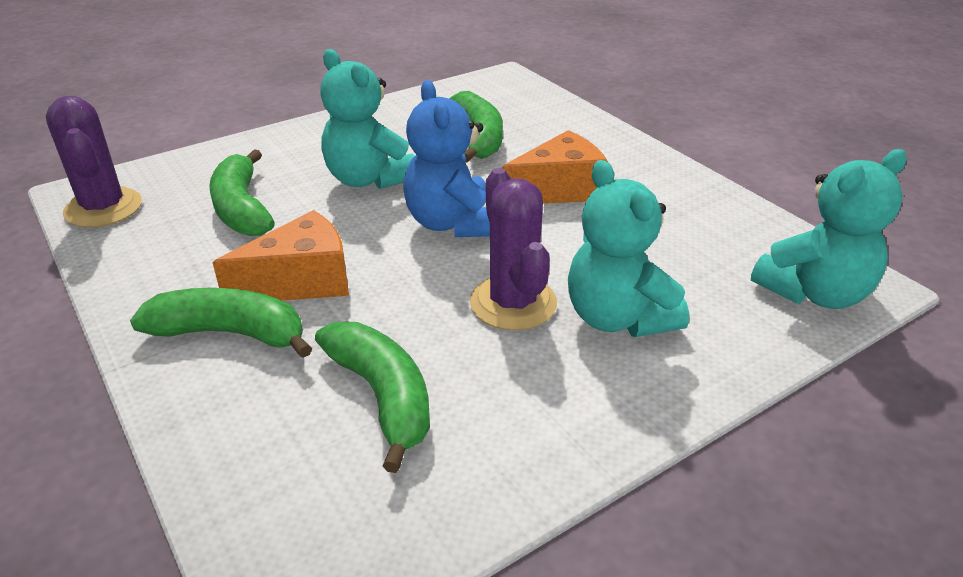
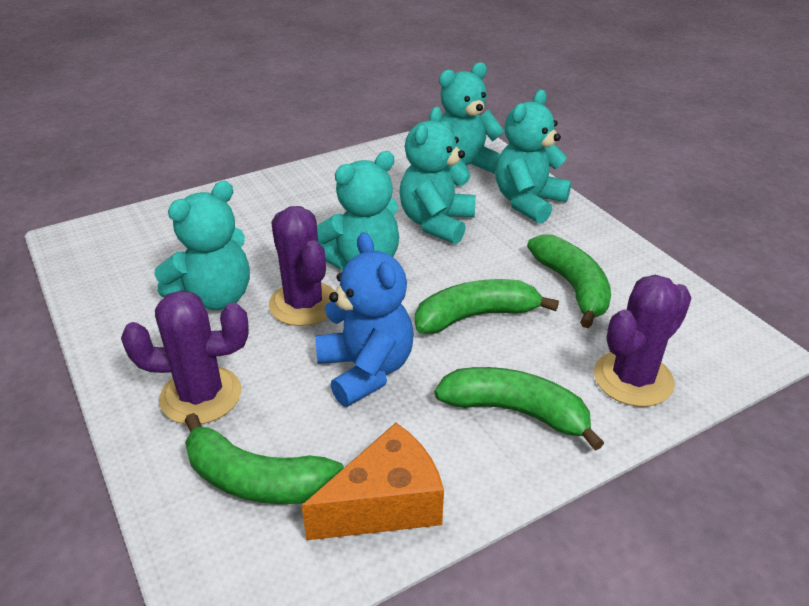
orange cheese: [212,210,349,300] [502,130,608,204] = 2 -> [302,423,444,541] = 1
purple cactus: [46,96,142,228] [470,168,557,331] = 2 -> [121,290,249,425] [269,206,335,326] [594,275,692,407] = 3
turquoise teddy bear: [320,49,415,189] [568,160,689,337] [751,149,907,309] = 3 -> [154,181,250,310] [317,151,399,270] [399,107,476,244] [439,62,505,186] [495,90,571,224] = 5

